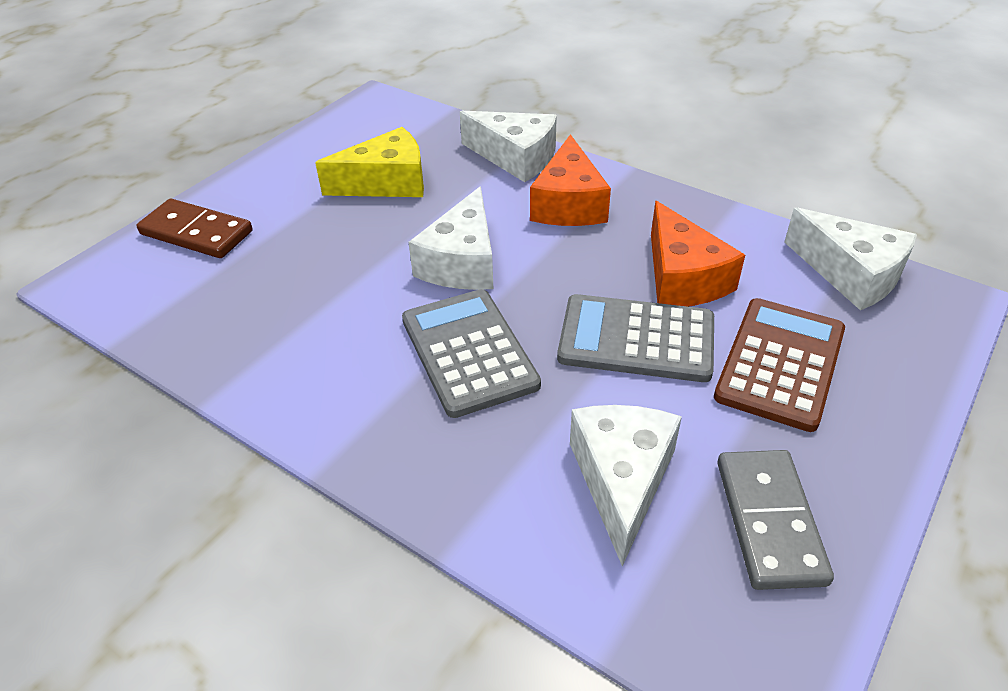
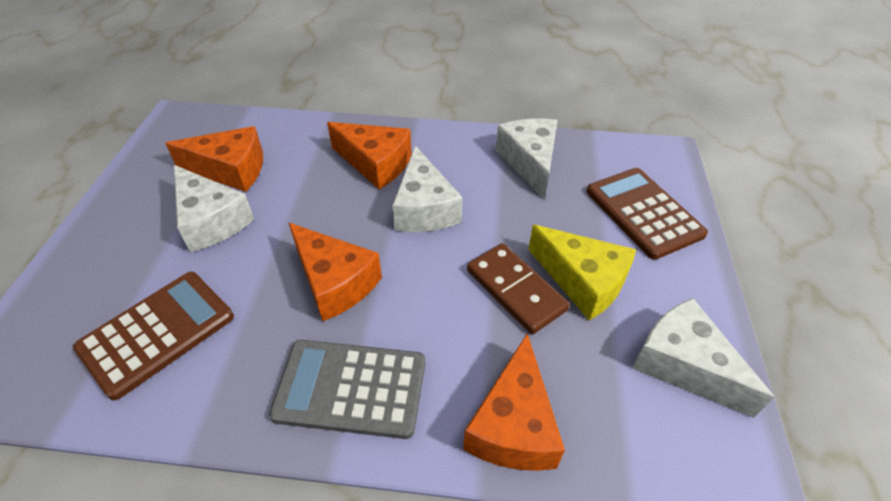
brown calculator: [714,298,845,432] = 1 -> [73,272,234,400] [586,168,708,260] = 2
grey calculator: [402,289,541,418] [557,294,714,382] = 2 -> [269,340,425,439] = 1
grey domino: [717,450,834,590] = 1 -> none = 0
orange cheese: [530,134,611,226] [651,201,745,307] = 2 -> [165,126,263,192] [289,223,382,321] [327,122,412,190] [463,333,565,471] = 4

